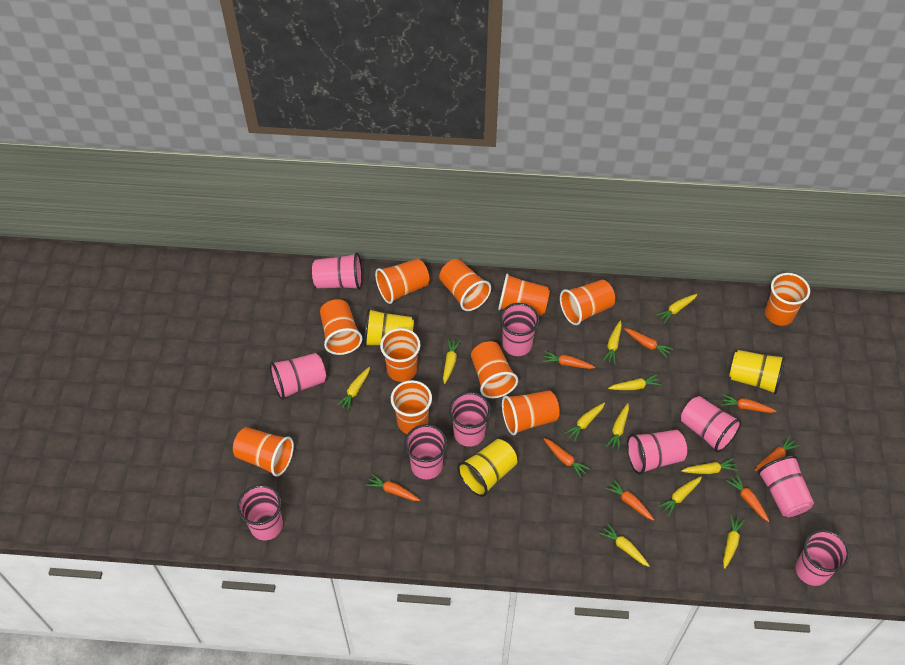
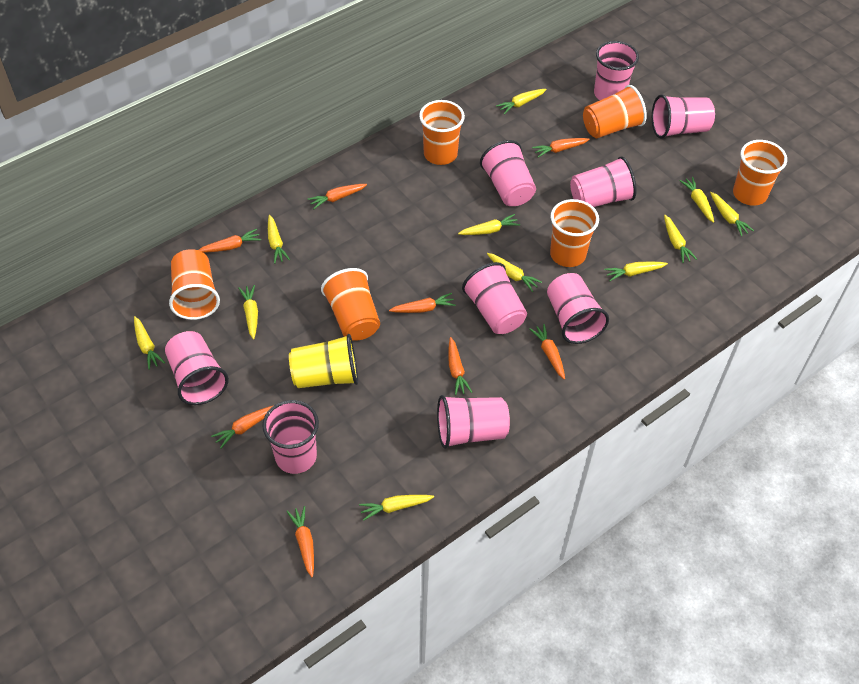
orange cup: [233,427,294,477] [320,299,363,355] [375,259,429,304] [380,328,420,382] [391,380,432,434] [439,259,491,311] [471,341,518,398] [498,273,550,316] [502,391,560,435] [560,279,615,325] [765,273,810,326] = 11 -> [169,249,220,320] [321,268,380,341] [419,100,465,165] [550,199,599,267] [583,85,647,138] [733,140,787,206] = 6
pink cup: [237,484,283,540] [270,353,326,400] [312,253,362,290] [405,424,447,479] [449,392,491,447] [500,303,539,356] [627,430,687,475] [681,396,742,453] [758,455,814,517] [795,529,850,586] = 10 -> [165,331,229,405] [262,400,319,474] [437,395,510,449] [462,262,527,334] [480,140,536,206] [547,273,609,344] [570,156,637,207] [594,41,639,100] [652,94,715,139] = 9
yellow cup: [364,308,414,347] [457,439,517,497] [729,350,785,395] = 3 -> [289,334,358,388] = 1

